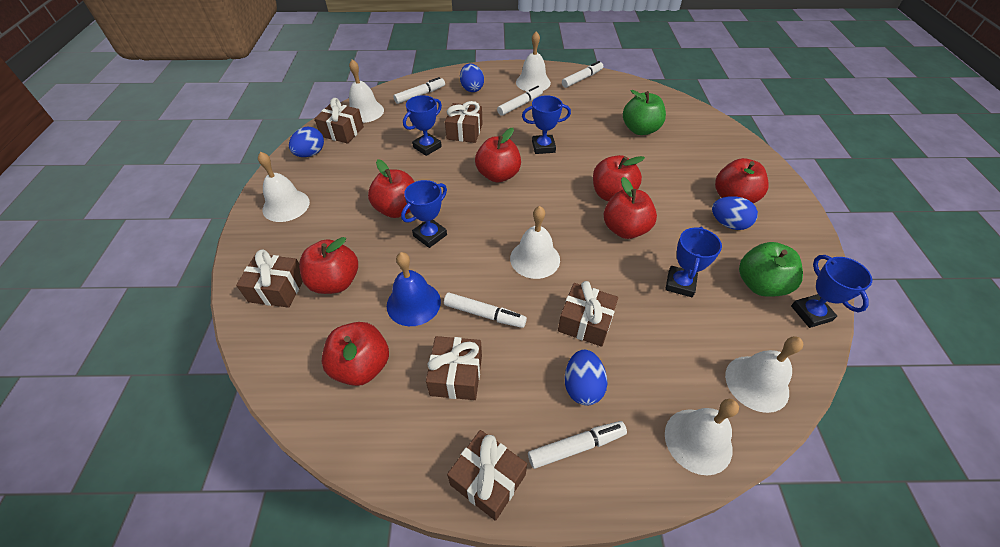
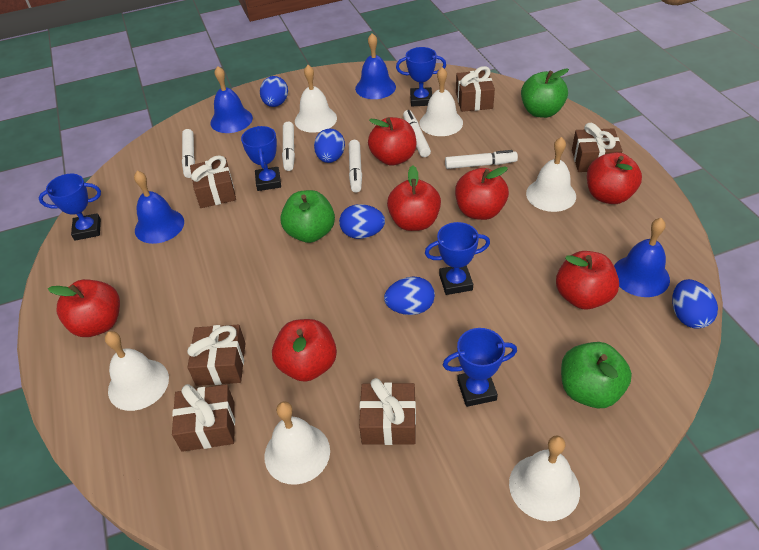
blue bell: [387,252,441,326] = 1 -> [134,171,184,244] [211,66,253,133] [355,33,396,99] [614,218,670,297] = 4
blue egg: [289,126,324,157] [460,64,484,92] [565,349,607,405] [712,196,758,230] = 4 -> [260,76,288,107] [314,129,345,163] [339,204,385,239] [384,276,435,315] [672,279,718,329] = 5
green apple: [623,90,666,135] [739,242,803,297] = 2 -> [280,190,335,243] [521,68,569,118] [561,342,632,408] = 3

